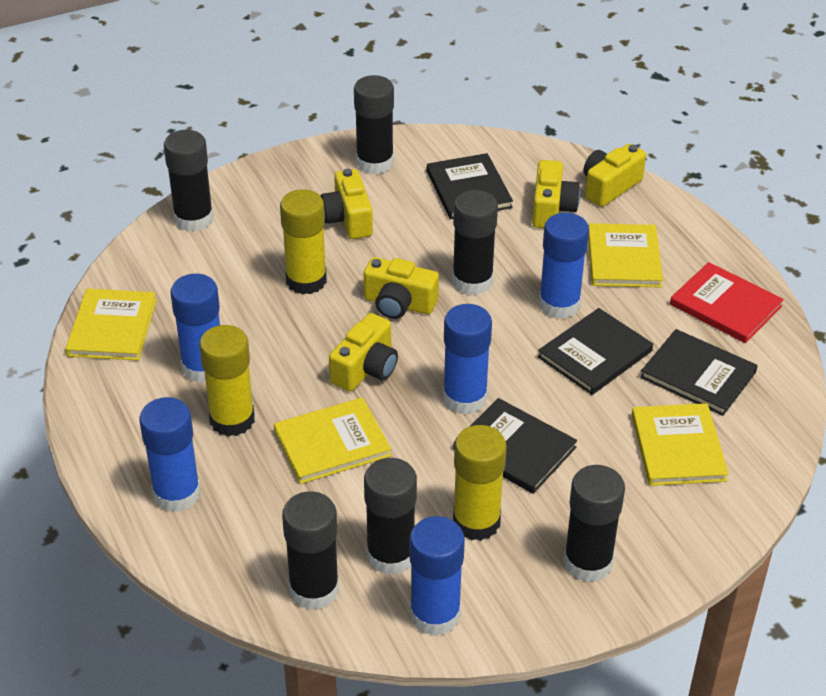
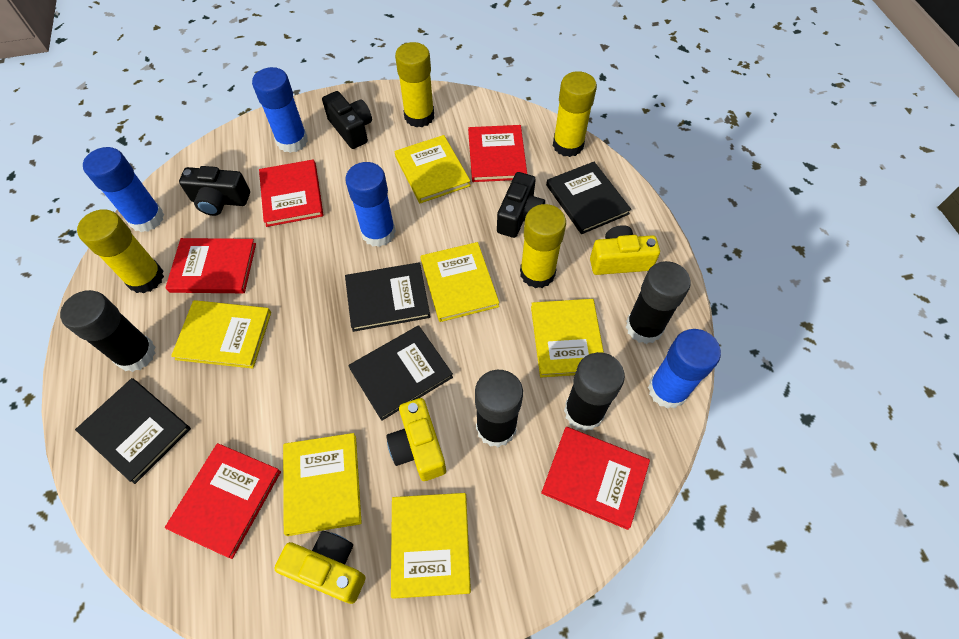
black camera: none = 0 -> [179,166,250,216] [322,91,372,149] [497,172,545,238] = 3
black glue stick: [164,130,214,232] [282,491,339,610] [354,75,394,174] [364,458,417,575] [452,190,498,295] [563,465,625,582] = 6 -> [60,290,156,372] [475,370,523,447] [564,352,625,431] [626,261,691,344] = 4
blue glue stick: [139,397,201,512] [170,274,220,383] [409,516,465,636] [443,304,492,415] [539,213,589,319] = 5 -> [83,147,164,232] [252,67,308,153] [345,162,396,247] [648,329,721,409] = 4
red book: [670,262,784,343] = 1 -> [165,238,256,293] [165,443,281,559] [259,159,323,227] [468,125,527,182] [541,427,650,530] = 5
yellow book: [65,289,157,361] [274,397,391,484] [588,223,663,287] [632,403,729,486] = 4 -> [171,300,271,369] [283,433,362,536] [391,493,471,599] [395,135,471,203] [421,242,499,322] [531,299,604,377] = 6
yellow camera: [321,169,373,239] [329,313,398,392] [364,257,439,319] [532,160,580,228] [584,143,646,207] = 5 -> [274,531,365,604] [386,398,446,481] [590,225,660,275] = 3
yellow glue stick: [199,325,255,437] [280,189,327,295] [453,425,507,541] = 3 -> [77,209,164,294] [395,42,434,127] [520,204,566,288] [553,71,597,157] = 4

